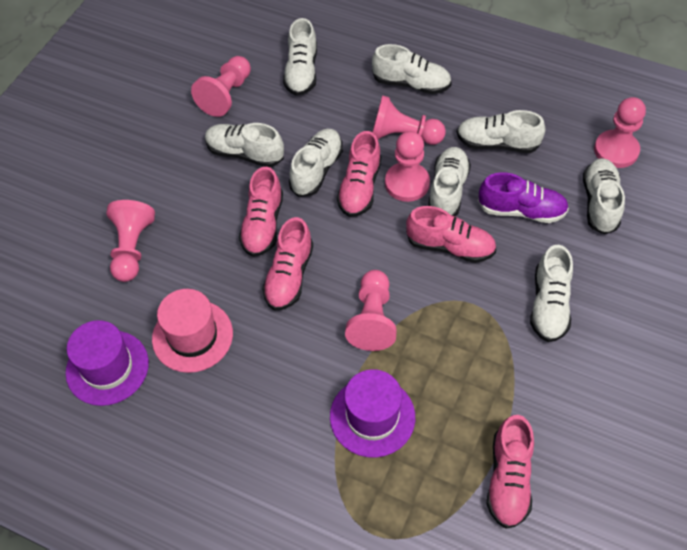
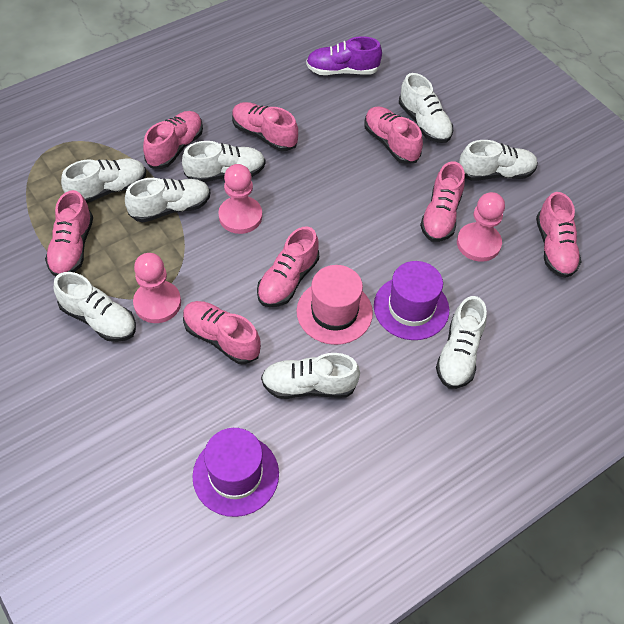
pink pawn: [106,200,155,282] [191,56,251,117] [345,270,397,351] [373,95,446,145] [385,131,430,202] [594,97,646,168] = 6 -> [133,253,181,323] [218,164,262,234] [457,192,505,262] = 3
pink shoe: [239,167,283,257] [262,217,313,311] [337,131,381,217] [406,206,496,263] [487,415,534,529] = 5 -> [45,190,93,276] [143,111,203,169] [183,301,261,364] [232,102,298,151] [257,226,319,307] [364,106,423,164] [420,161,465,242] [536,192,582,278] = 8

